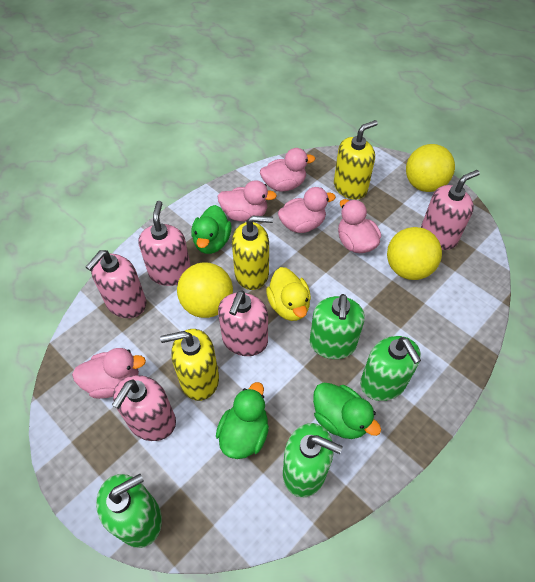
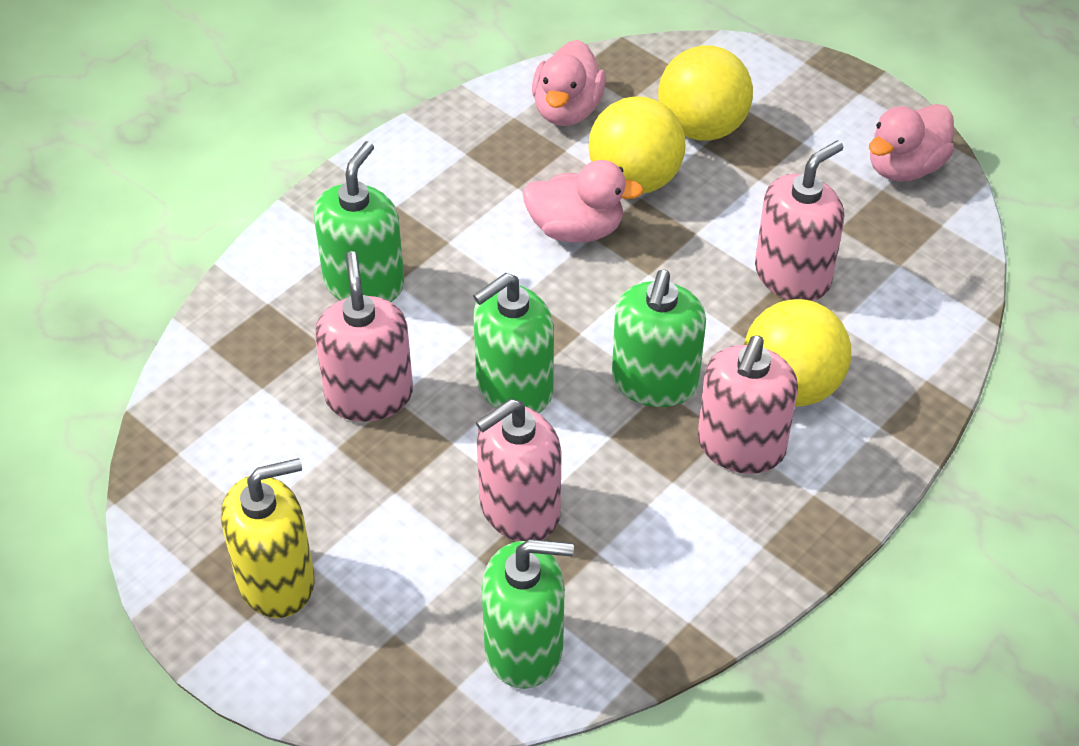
green duck: [191,205,232,254] [216,382,269,459] [313,383,381,439] = 3 -> none = 0
pink duck: [72,348,146,399] [218,180,277,221] [260,148,315,192] [278,187,336,233] [338,199,381,253] = 5 -> [522,160,644,243] [532,40,606,126] [869,104,954,182] = 3
pink soap dispenser: [86,250,146,318] [112,375,176,441] [138,201,191,286] [218,290,268,356] [421,170,480,250] = 5 -> [315,251,413,422] [476,399,562,541] [698,336,798,474] [755,140,844,301] = 4
yellow duck: [266,267,311,321] = 1 -> none = 0
yellow soap dispenser: [160,329,219,401] [232,216,273,290] [334,120,378,200] = 3 -> [221,458,315,618] = 1

